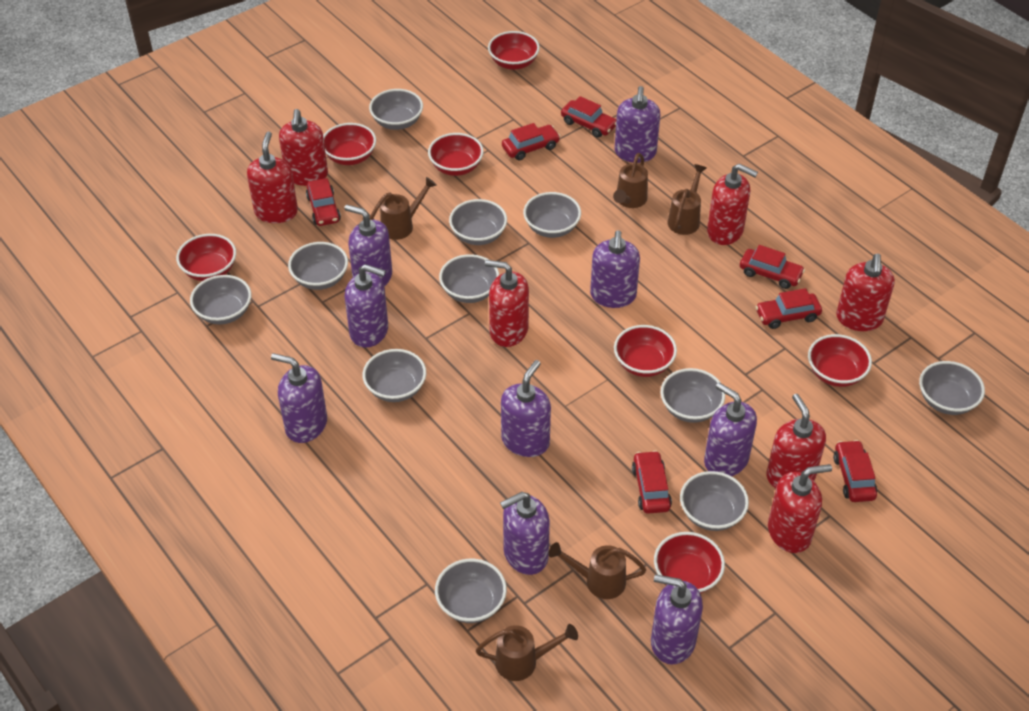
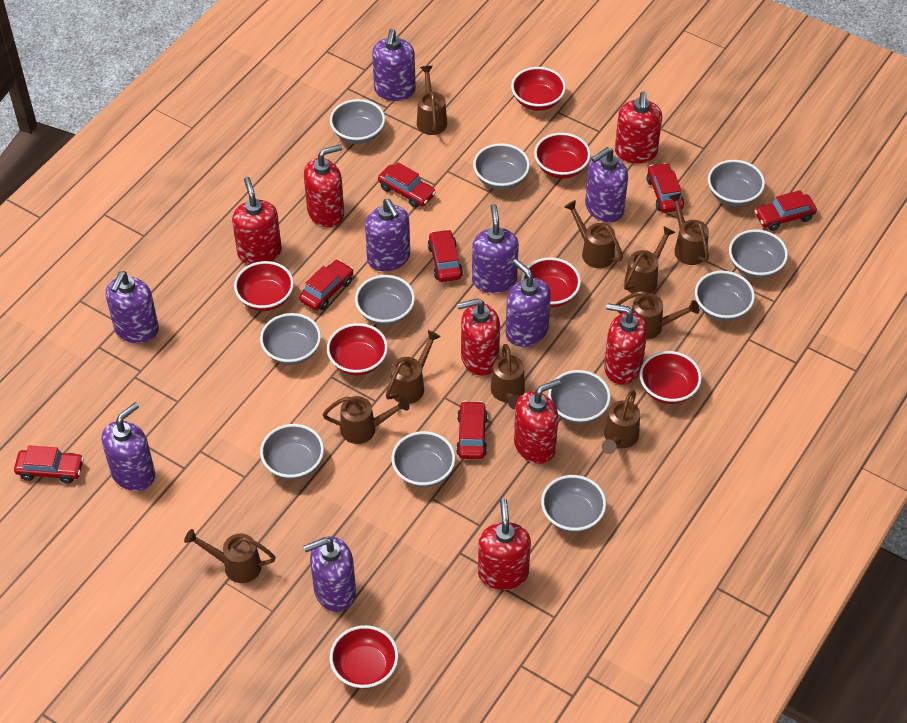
brown watering can: [370,177,437,240] [476,624,578,681] [548,542,646,599] [613,153,648,208] [668,164,707,235] = 5 -> [184,529,276,583] [323,396,410,444] [386,330,441,404] [417,66,447,135] [491,344,525,409] [564,200,623,268] [602,390,640,454] [616,291,699,340] [624,226,676,296] [669,193,709,265] = 10
purple soap dispenser: [271,353,327,443] [344,204,392,287] [345,264,388,348] [500,492,550,575] [501,360,551,457] [590,230,640,308] [615,86,660,163] [651,574,703,664] [704,382,757,476] = 9 -> [102,402,155,491] [106,271,159,343] [303,536,356,612] [365,199,410,271] [372,29,416,101] [472,204,519,293] [506,259,551,347] [585,147,628,222] = 8

